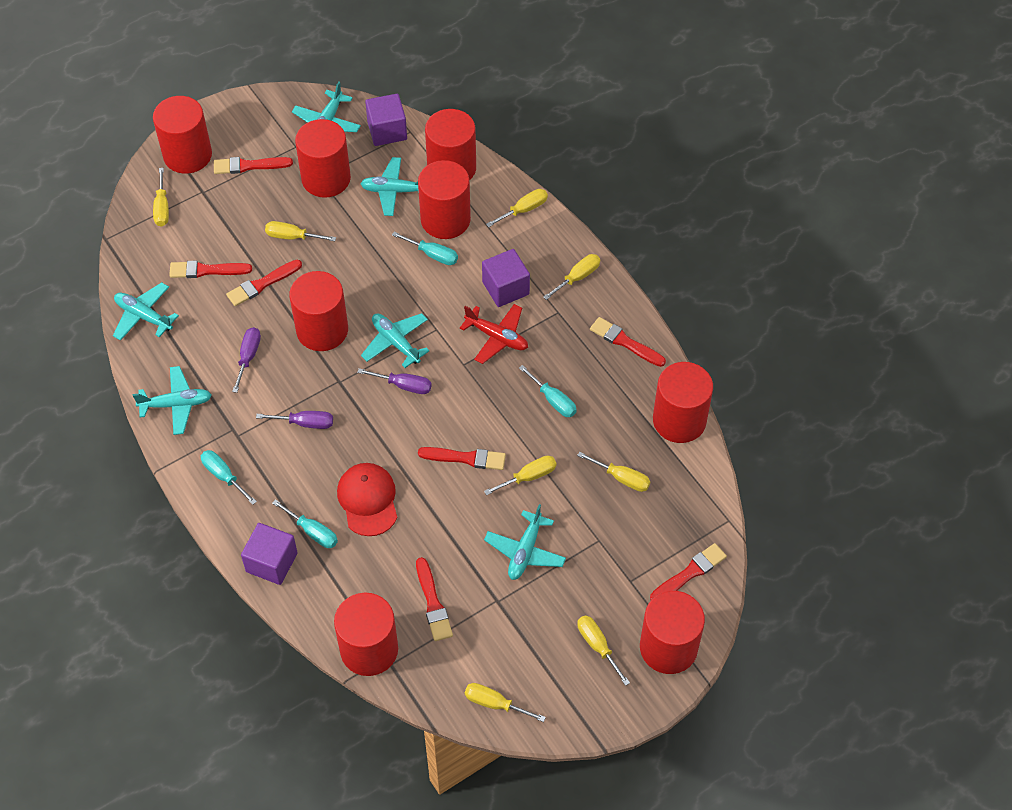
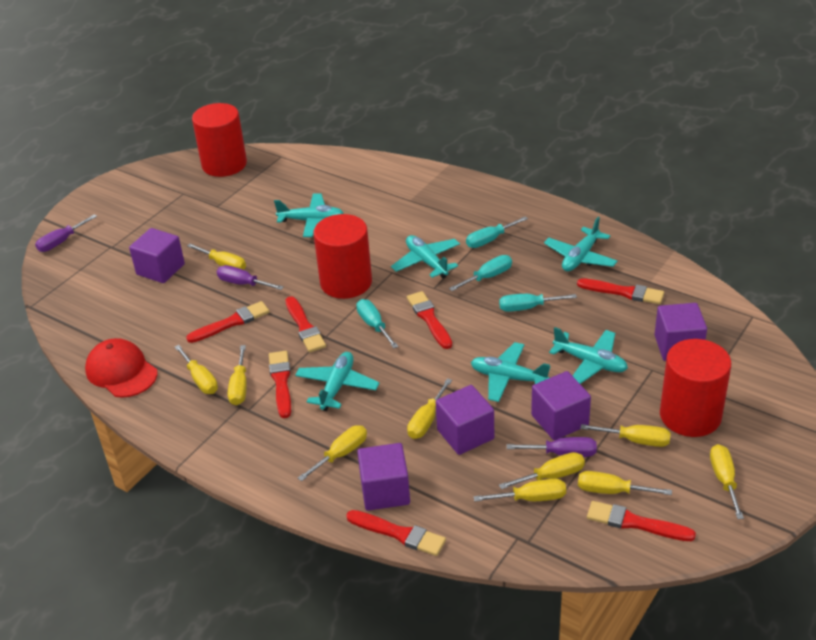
purple cube: [241,523,298,585] [365,94,407,146] [482,249,530,307] = 3 -> [129,228,185,283] [357,443,410,511] [436,385,494,455] [531,371,591,440] [654,303,707,361] = 5
red cylinder: [153,96,212,174] [289,271,348,351] [295,119,351,198] [334,593,398,676] [418,160,471,239] [425,109,476,180] [640,591,705,674] [653,362,713,443] = 8 -> [192,103,247,177] [313,214,372,299] [660,339,731,437] = 3
red plane: [460,304,528,364] = 1 -> none = 0
yellow screwdriver: [153,168,169,227] [265,221,336,241] [465,683,546,722] [484,456,557,495] [486,189,548,227] [543,254,600,300] [577,452,650,492] [577,615,630,686] = 8 -> [175,345,218,394] [187,243,246,270] [228,345,247,405] [298,425,367,481] [407,378,452,439] [474,479,566,502] [499,452,585,489] [578,471,672,495] [580,424,671,447] [710,444,744,519] = 10

